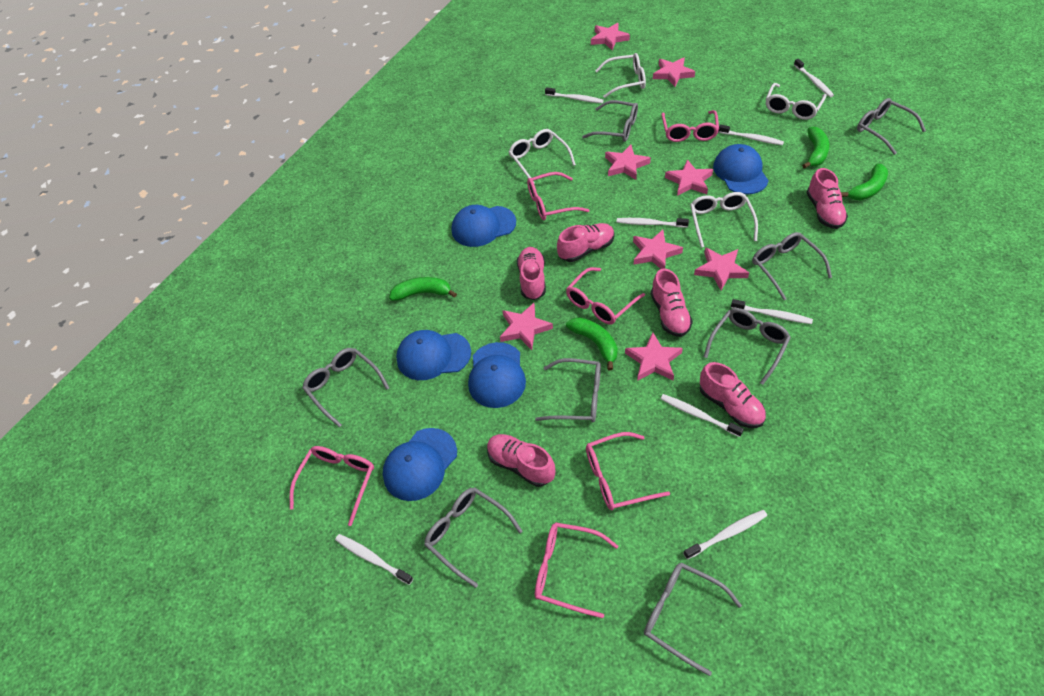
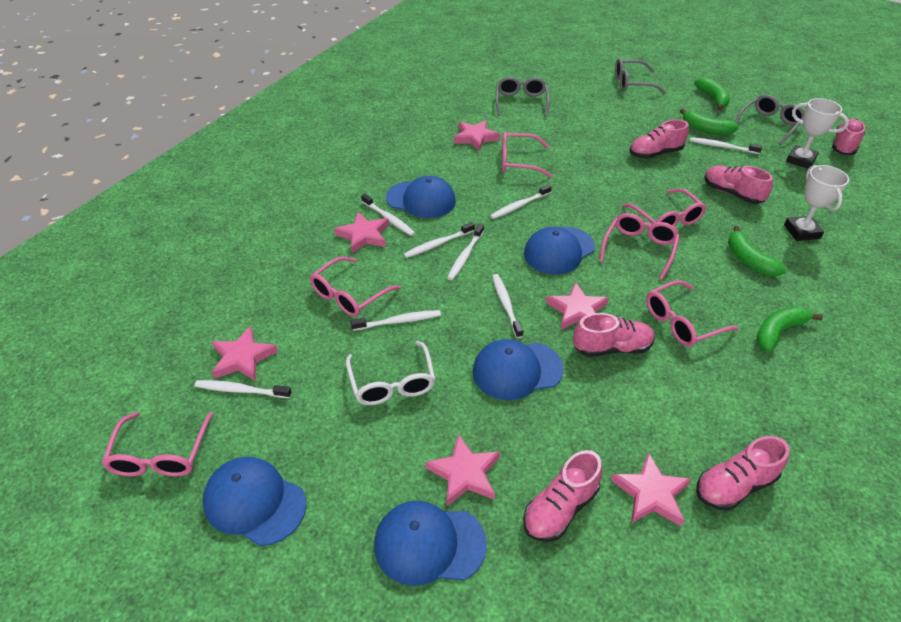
grey glasses: [302,348,389,427] [424,487,523,588] [535,358,601,422] [582,100,638,142] [644,562,742,676] [704,308,791,385] [752,232,832,300] [857,98,926,155] = 8 -> [495,77,550,117] [615,58,666,94] [735,95,805,145] = 3
pink star: [500,303,553,350] [591,23,630,50] [605,145,651,180] [625,332,683,381] [633,230,683,269] [653,57,695,87] [665,159,713,196] [694,247,749,290] = 8 -> [212,326,278,381] [334,212,389,253] [425,434,500,506] [454,120,500,151] [546,282,609,330] [611,452,691,526] = 6
white glasses: [509,129,576,184] [595,53,646,98] [690,192,758,248] [766,83,827,120] = 4 -> [346,341,435,405] = 1
white trophy: none = 0 -> [784,165,849,241] [786,98,849,169] = 2

